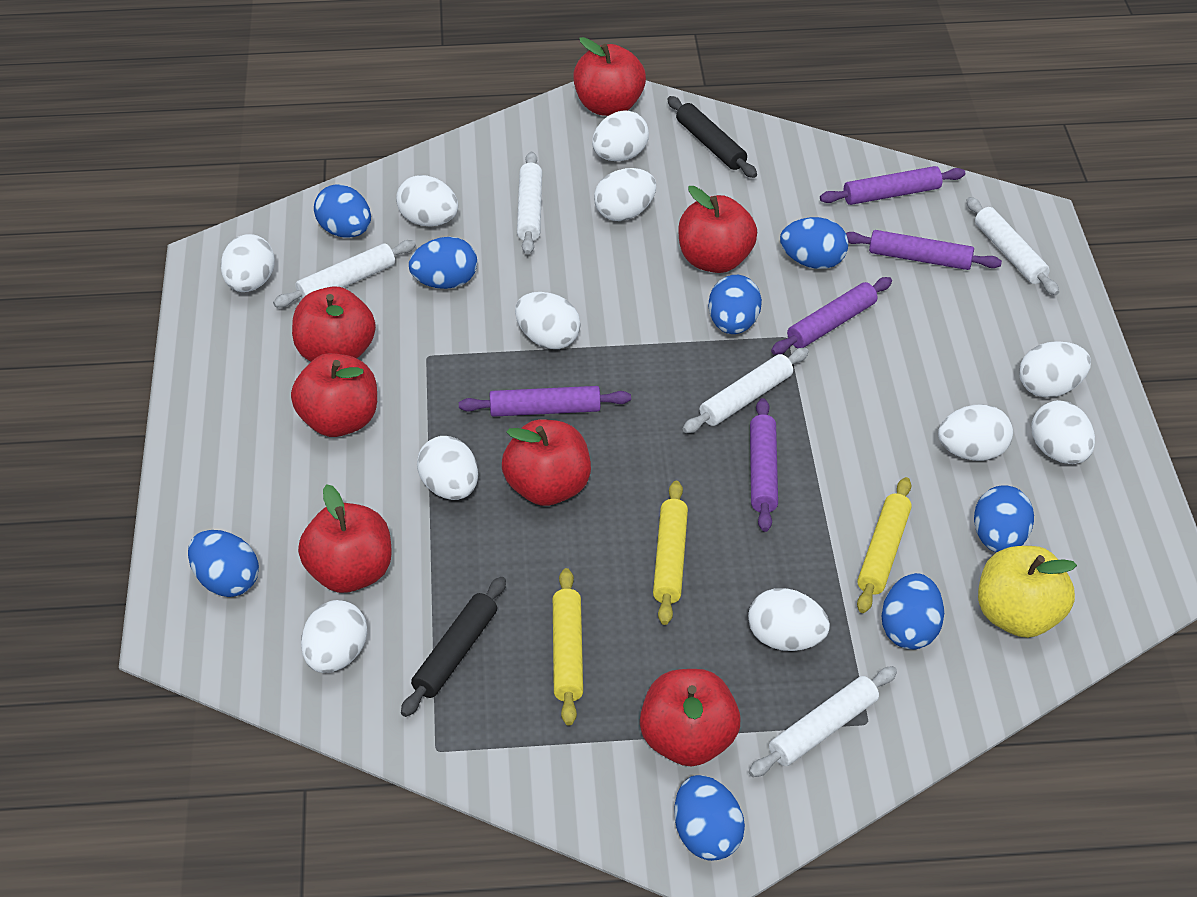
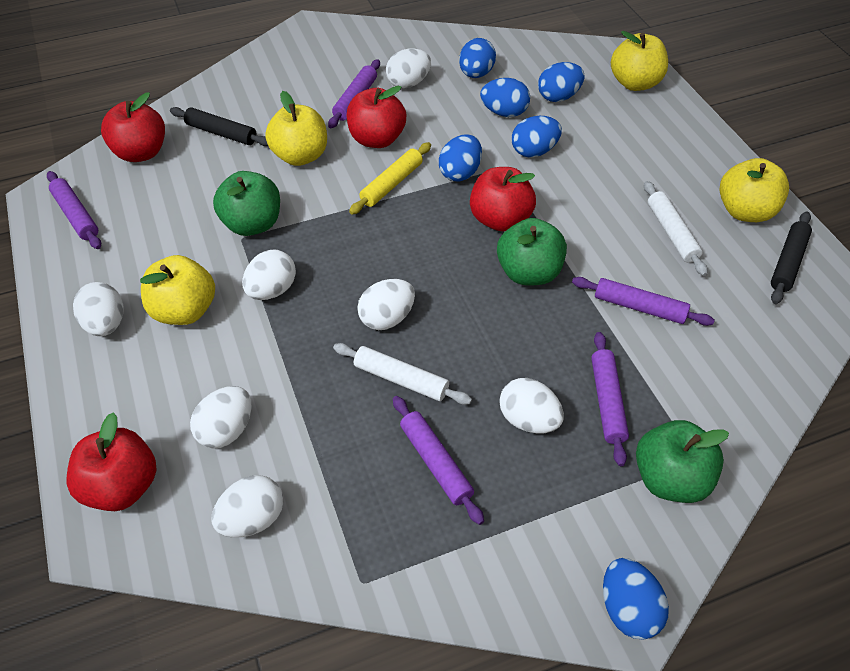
blue egg: [188,530,259,597] [314,184,371,238] [409,237,477,289] [674,775,745,861] [709,275,762,334] [780,217,848,269] [882,573,944,650] [974,485,1034,553] = 8 -> [439,134,482,182] [459,38,496,78] [480,78,530,117] [512,116,562,157] [538,62,584,102] [603,558,669,640] = 6
green apple: none = 0 -> [213,171,280,236] [497,218,567,285] [636,420,729,503] = 3
red apple: [291,353,377,437] [292,287,376,362] [298,484,392,593] [502,419,591,506] [573,37,646,116] [640,669,741,767] [678,186,757,273] = 7 -> [67,412,156,511] [101,92,165,162] [347,85,406,148] [470,167,536,231] = 4
white egg: [221,234,275,292] [301,600,367,673] [396,175,458,227] [417,436,478,500] [515,292,581,349] [592,111,649,161] [594,168,656,221] [748,588,830,651] [938,404,1013,461] [1019,341,1091,398] [1031,400,1095,464] = 11 -> [73,282,123,336] [190,386,252,449] [211,475,283,537] [242,250,296,300] [357,279,415,330] [386,48,431,89] [499,378,564,434] = 7
white rolling pin: [273,240,416,307] [517,152,542,254] [683,348,809,433] [749,666,897,777] [966,197,1059,295] = 5 -> [333,343,472,405] [644,181,708,276] = 2
yellow apple: [978,546,1077,638] = 1 -> [140,255,215,325] [265,91,327,166] [611,31,668,91] [720,158,789,222] = 4
yellow rolling pin: [553,568,583,726] [653,481,688,625] [857,477,912,613] = 3 -> [349,142,431,214] = 1

